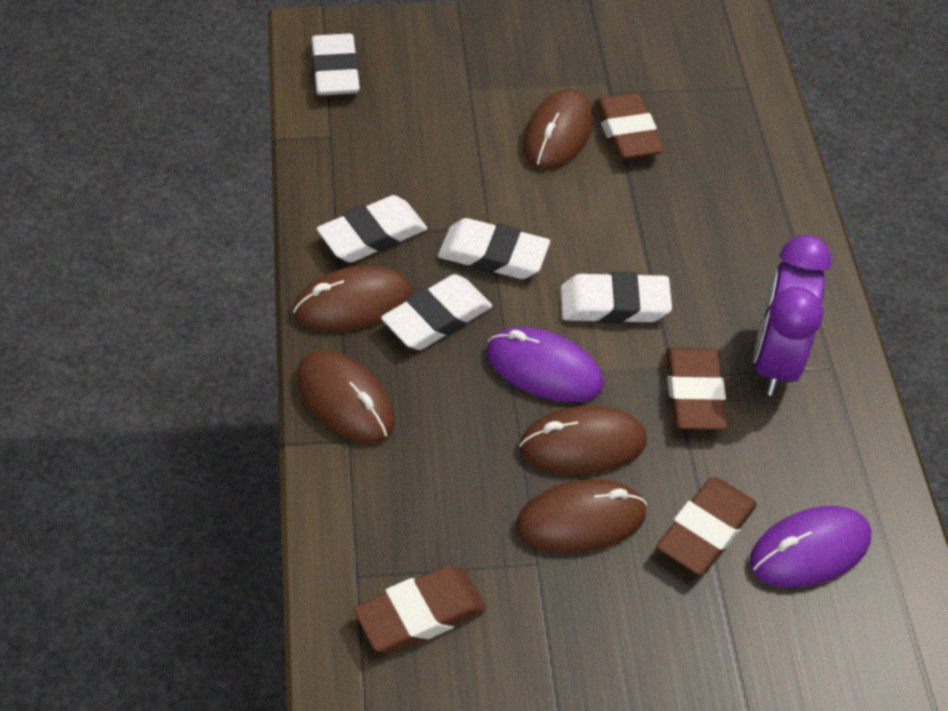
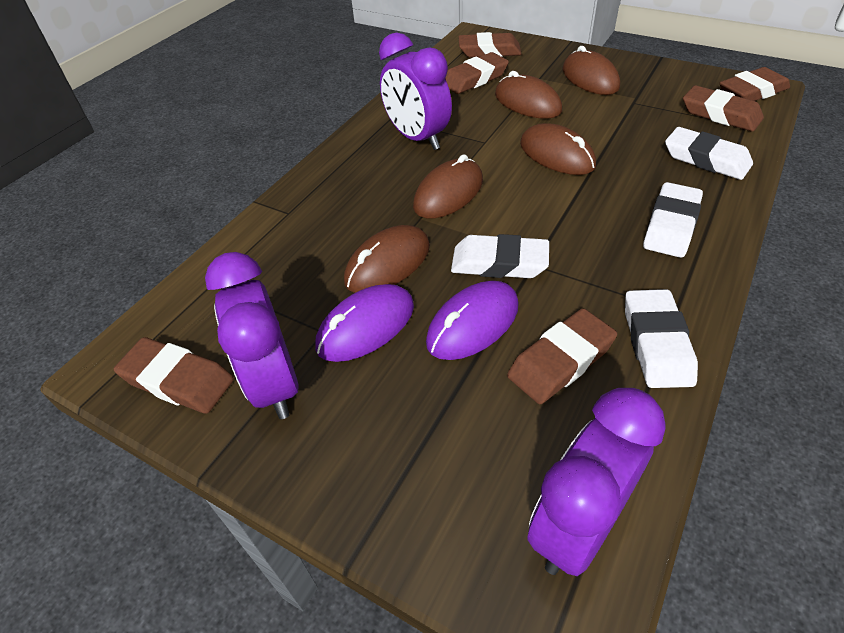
brown eraser: [353,565,486,653] [595,93,664,160] [657,477,757,575] [666,347,727,430] = 4 -> [114,337,234,414] [445,52,509,94] [458,32,522,58] [507,308,617,404] [683,85,764,132] [719,67,790,101] = 6
purple clock: [753,235,832,396] = 1 -> [205,252,299,419] [379,32,452,150] [527,388,666,576] = 3
white eraser: [312,34,360,95] [317,195,427,263] [381,274,492,350] [438,218,550,279] [560,272,672,324] = 5 -> [451,234,549,278] [625,289,698,388] [643,182,703,258] [665,127,753,180] = 4

